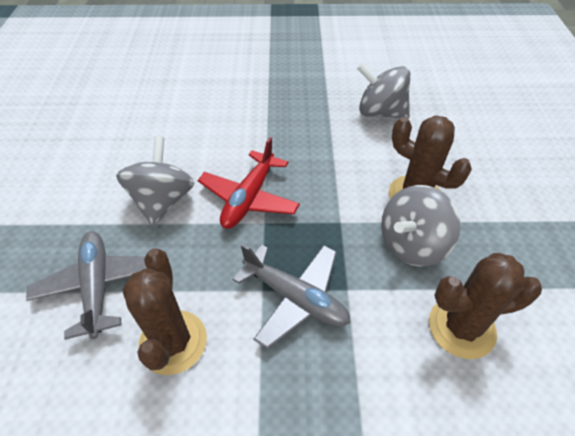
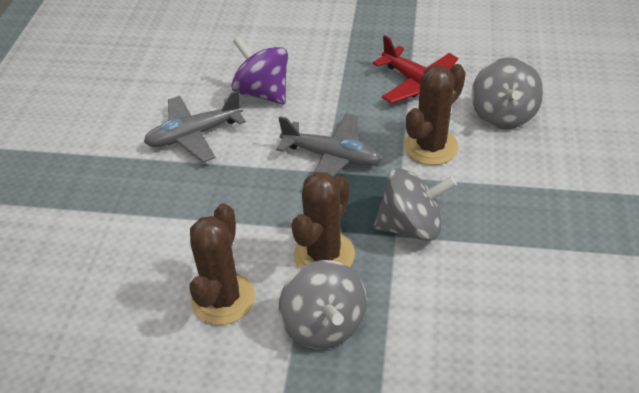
purple spinning top: none = 0 -> [231,36,288,105] = 1

